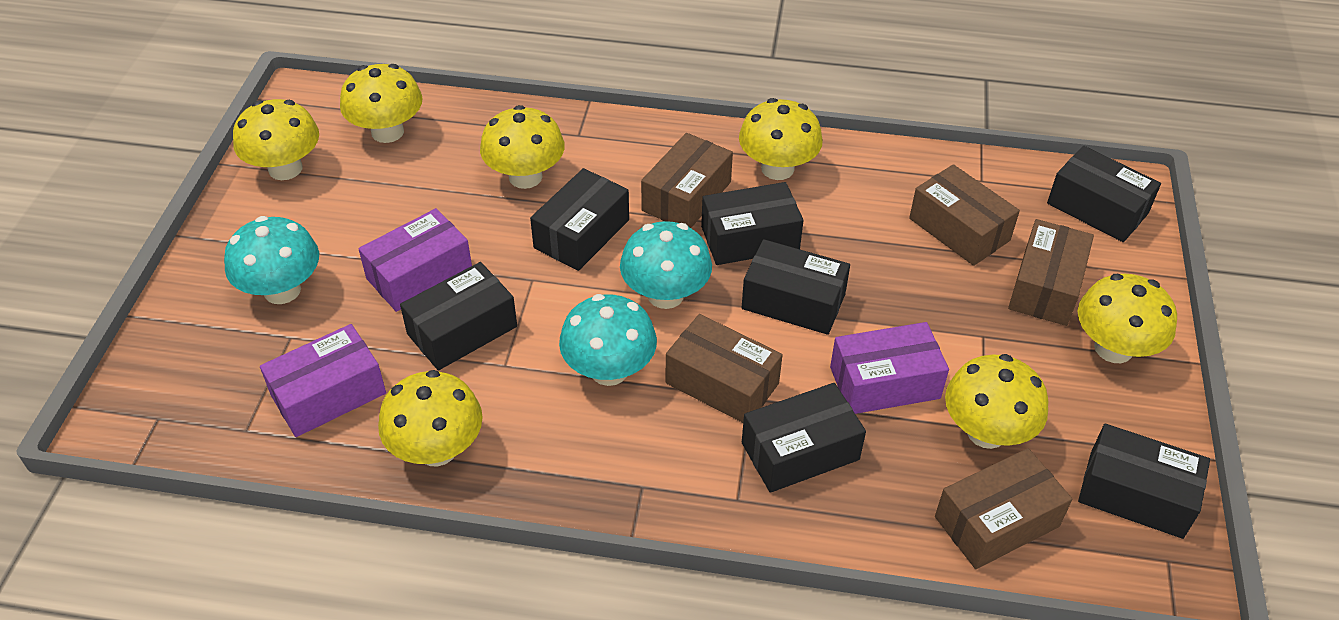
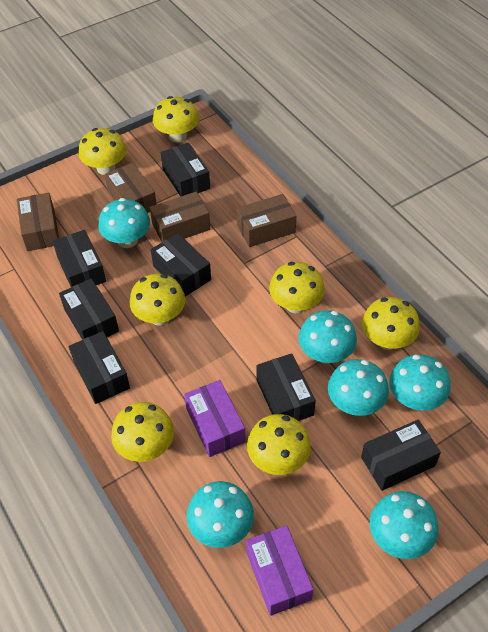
brown box: [641,133,733,228] [666,314,782,423] [909,164,1020,266] [935,448,1072,569] [1008,219,1094,326] = 5 -> [17,193,59,251] [104,163,157,213] [150,192,210,242] [236,194,296,247] = 4
purple box: [260,324,386,437] [358,208,472,312] [830,322,949,414] = 3 -> [184,380,246,457] [246,525,314,616] = 2
turquoise mushroom: [224,216,319,304] [559,294,657,386] [620,221,712,309] = 3 -> [98,198,150,248] [187,481,254,548] [299,310,357,364] [328,359,389,416] [370,491,438,559] [389,354,451,411] = 6

